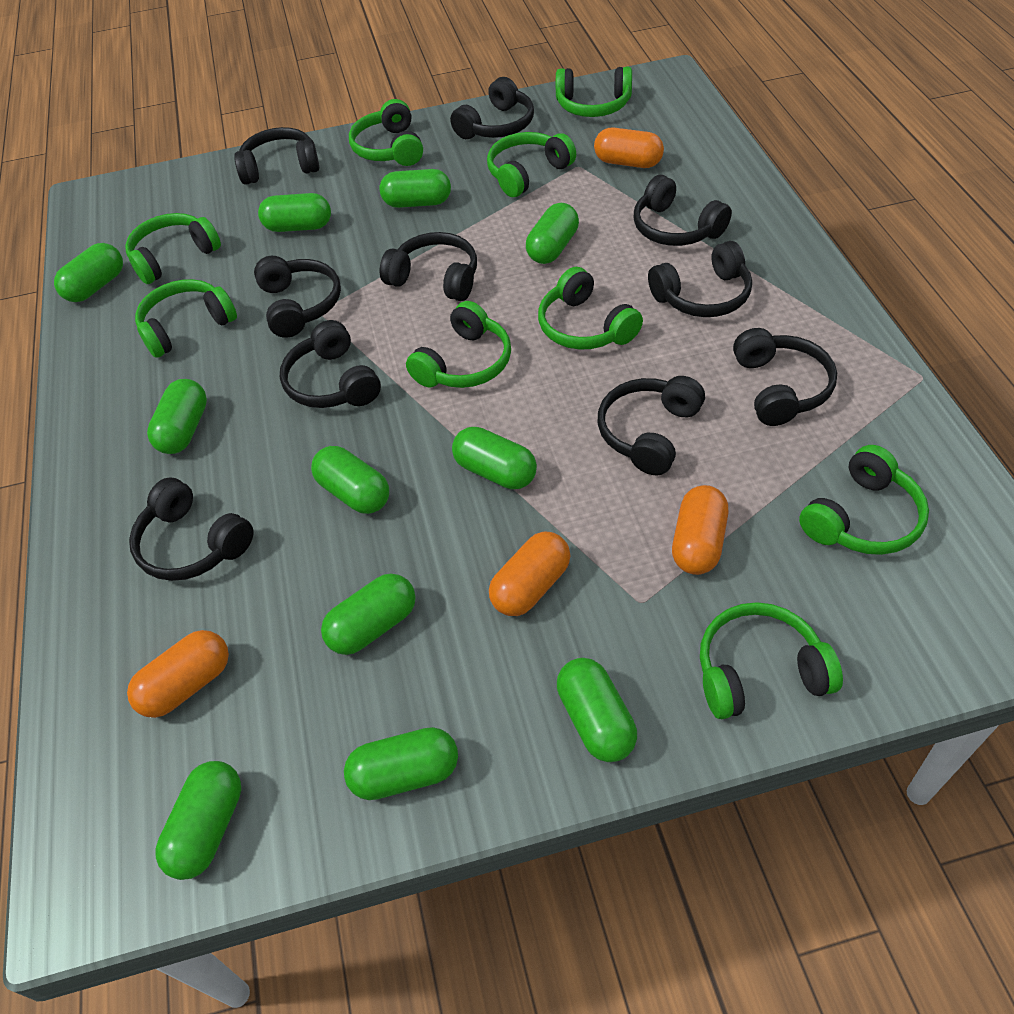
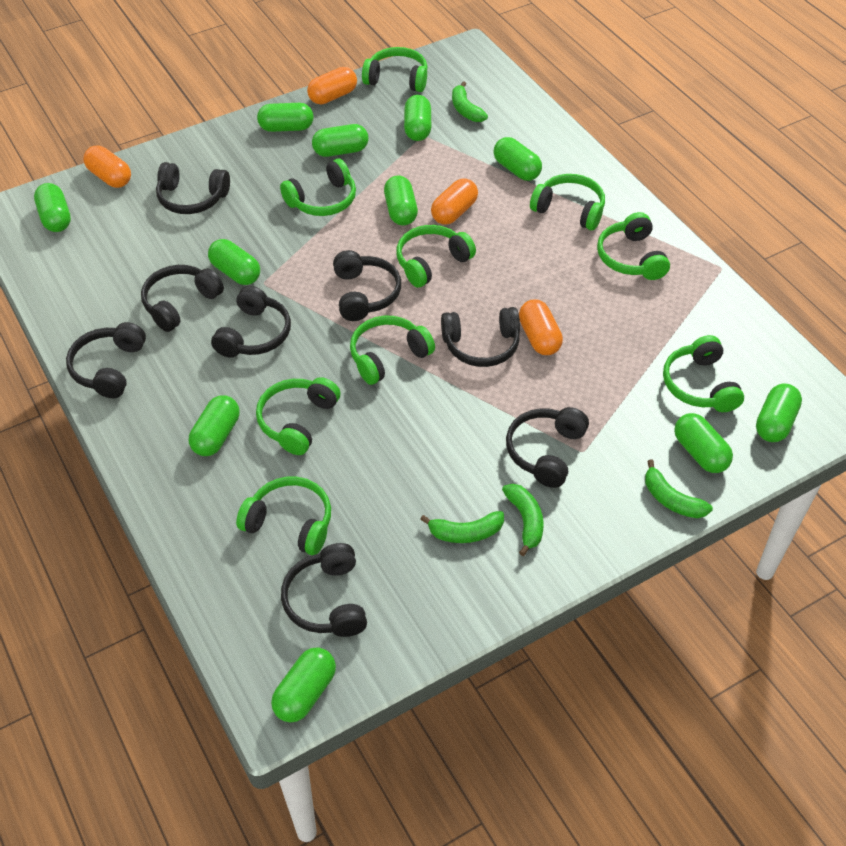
black headphones: [129,478,253,581] [234,127,319,185] [254,256,341,338] [280,320,381,408] [380,232,477,301] [450,77,534,139] [598,376,705,475] [634,175,732,246] [648,241,752,317] [733,328,837,426] = 10 -> [66,322,146,398] [141,265,224,332] [156,162,230,214] [211,286,291,358] [281,543,367,637] [333,250,401,321] [441,307,520,367] [506,407,589,488] = 8
green banana: none = 0 -> [420,511,504,543] [452,81,488,122] [502,484,544,556] [645,460,713,518] = 4

